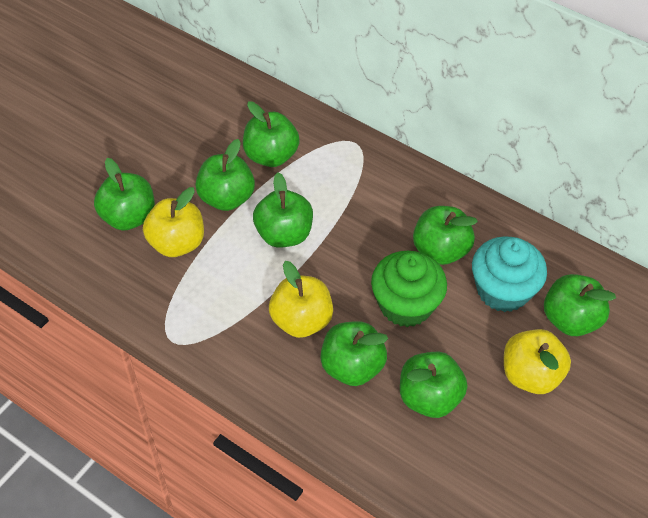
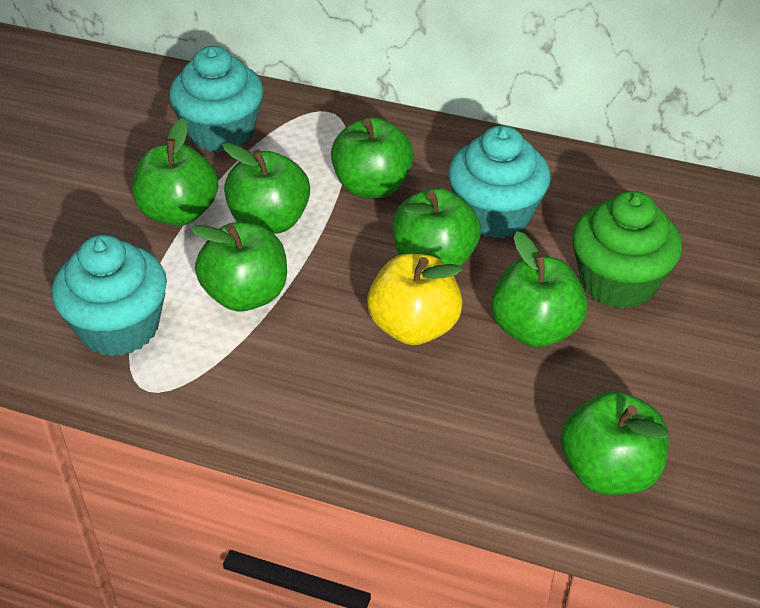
green apple: [94,158,155,231] [195,139,255,211] [243,101,300,167] [253,172,313,248] [320,321,388,386] [400,352,467,418] [413,206,478,265] [544,274,616,336] = 8 -> [132,118,218,226] [190,222,287,311] [222,143,310,234] [331,117,414,198] [392,188,481,266] [491,231,587,348] [561,391,669,495] = 7
turquoise cupcake: [472,236,547,312] = 1 -> [52,235,167,357] [169,46,263,152] [449,126,551,238] = 3
yellow apple: [143,187,204,257] [269,261,333,338] [504,329,571,394] = 3 -> [367,254,463,345] = 1

